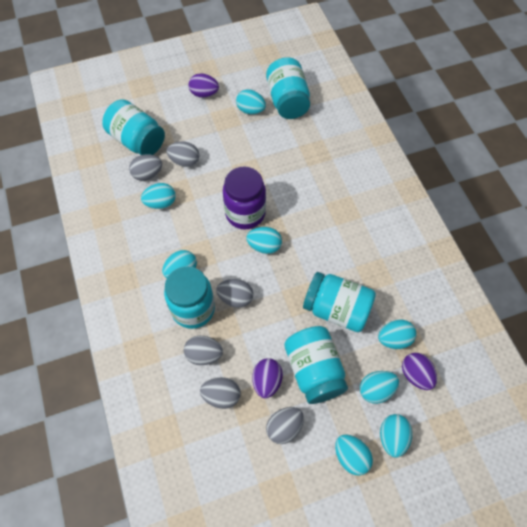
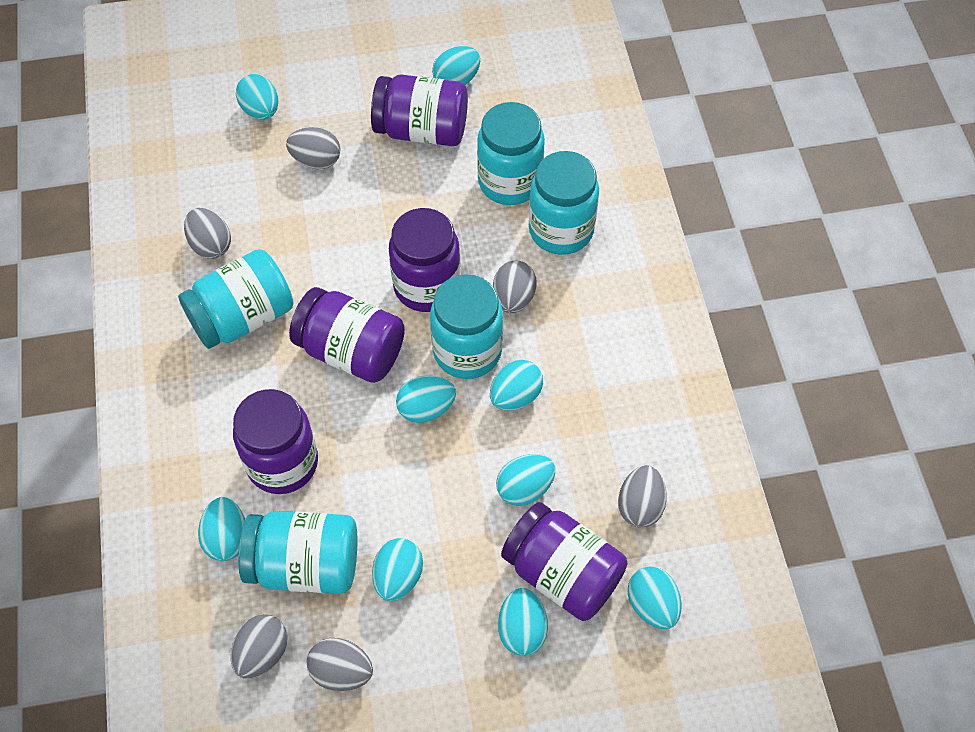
purple egg: [188,73,219,98] [252,358,283,398] [402,353,437,390] = 3 -> none = 0
purple jar: [223,166,266,230] = 1 -> [233,389,318,494] [289,287,405,383] [371,74,468,146] [389,208,461,312] [501,502,628,621] = 5
turquoise egg: [141,183,176,209] [162,250,197,278] [236,89,266,114] [246,227,282,254] [335,435,373,476] [360,371,399,404] [378,320,416,349] [380,414,412,458] = 8 -> [198,497,245,561] [236,74,278,120] [372,538,423,601] [396,376,456,423] [432,46,480,85] [490,360,543,411] [496,454,555,506] [498,588,548,656] [628,566,682,629] = 9

